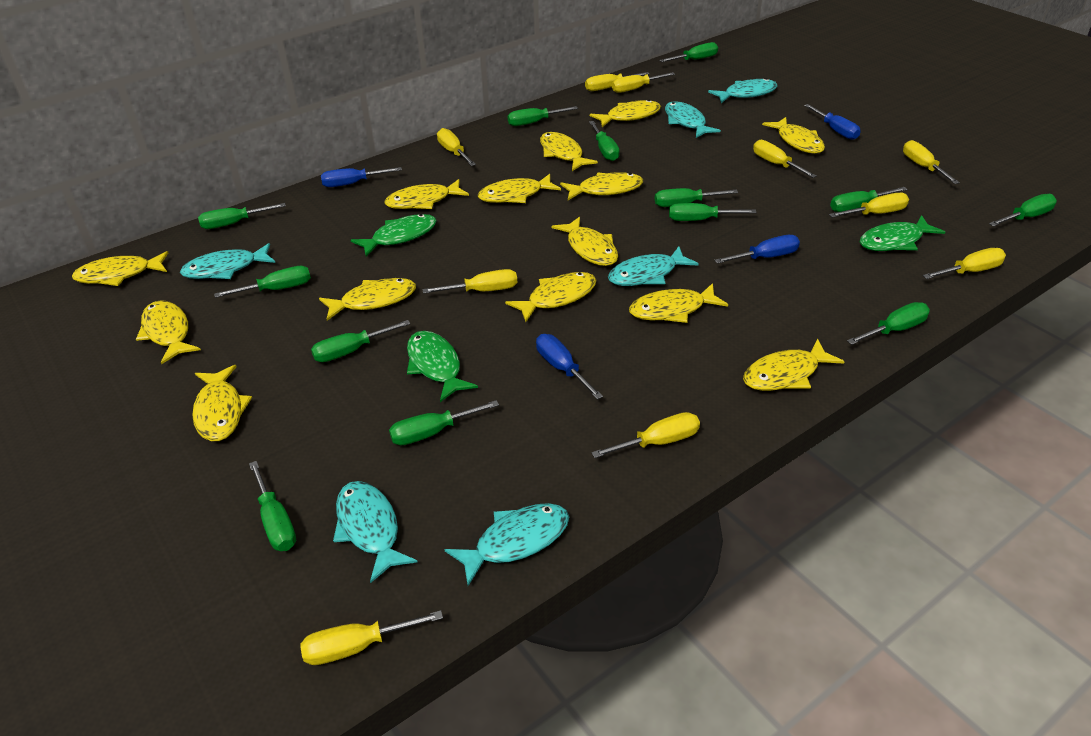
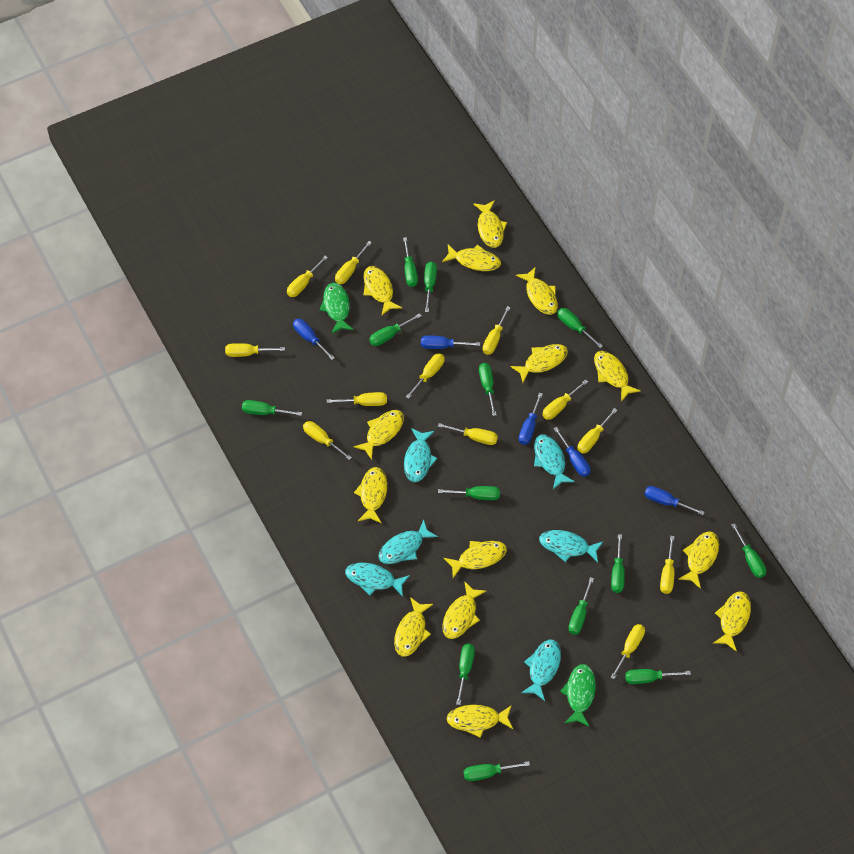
blue screwdriver: [321,167,402,187] [536,334,603,400] [714,235,800,264] [804,104,861,140] = 4 -> [293,319,334,360] [421,335,480,349] [519,393,543,445] [554,427,590,477] [645,486,704,515] = 5
green fish: [351,214,437,257] [407,331,478,402] [860,215,945,251] = 3 -> [319,283,354,334] [560,664,596,727] = 2
yellow screwdriver: [300,610,443,665] [422,269,518,294] [437,128,476,166] [585,72,650,91] [592,412,700,458] [612,72,675,93] [753,140,817,178] [829,193,909,218] [903,140,960,184] [923,248,1006,279] = 10 -> [225,343,285,357] [287,256,328,297] [303,421,352,460] [327,392,387,406] [335,241,372,284] [406,353,445,399] [438,423,498,445] [483,306,511,355] [542,379,588,420] [577,408,617,453] [610,624,645,679] [660,536,675,594] = 12

